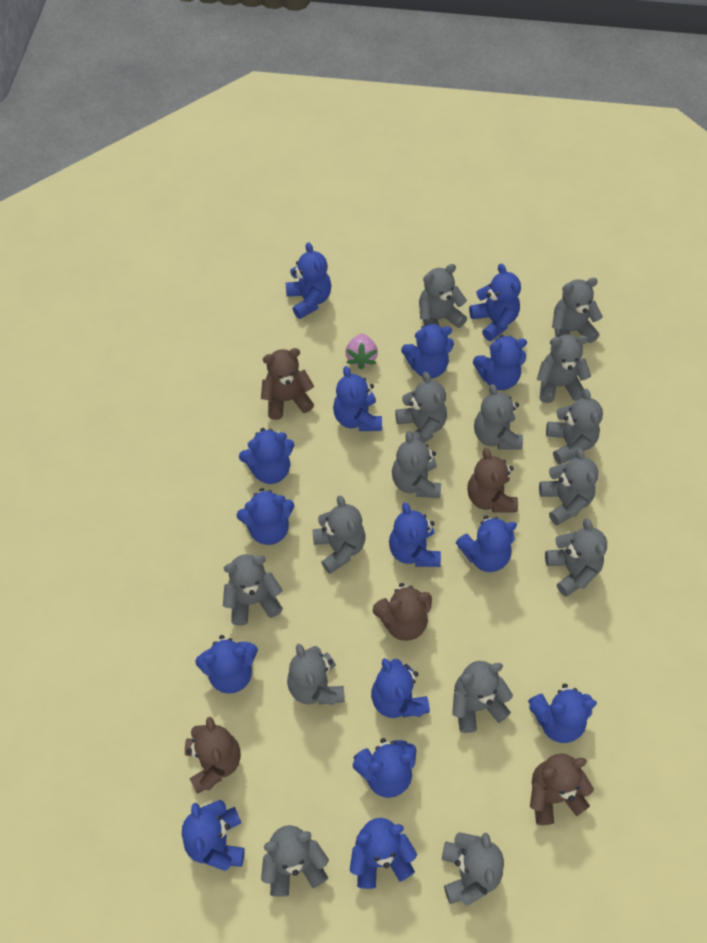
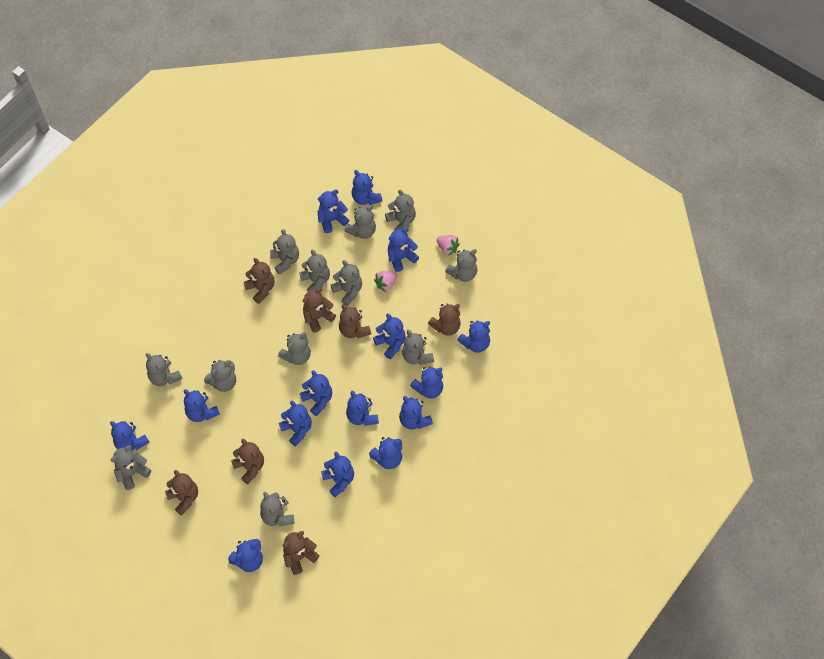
brown teddy bear: [185,717,241,794] [261,348,314,420] [373,583,432,641] [467,448,518,513] [530,753,594,825] = 5 -> [165,470,198,516] [231,439,264,484] [244,258,275,304] [283,531,320,575] [303,288,336,332] [339,304,371,338] [428,303,461,336] = 7
grey teddy bear: [223,554,283,626] [261,825,329,897] [287,644,345,705] [312,496,366,574] [392,431,441,498] [395,372,447,443] [419,264,467,328] [442,832,504,906] [452,661,513,733] [474,384,523,449] [537,334,591,403] [539,448,598,526] [545,518,607,597] [546,389,603,465] [552,278,603,343] = 15 -> [111,445,151,490] [146,353,182,386] [204,360,236,392] [260,492,295,526] [270,229,299,274] [278,332,311,365] [299,250,330,292] [331,260,362,306] [345,205,376,239] [385,189,416,231] [402,329,434,365] [445,249,477,282] = 12
pink strawberry: [345,334,378,370] = 1 -> [374,271,397,292] [437,235,460,256] = 2

